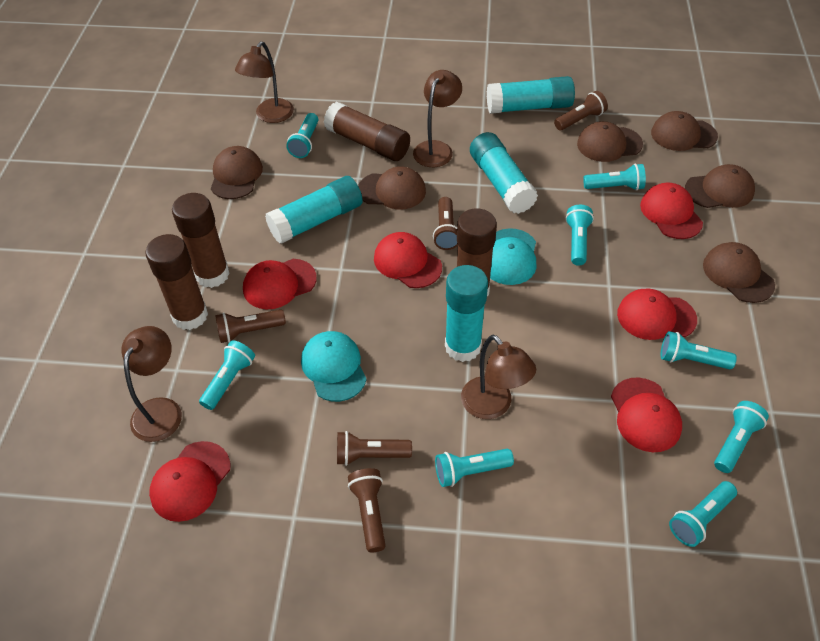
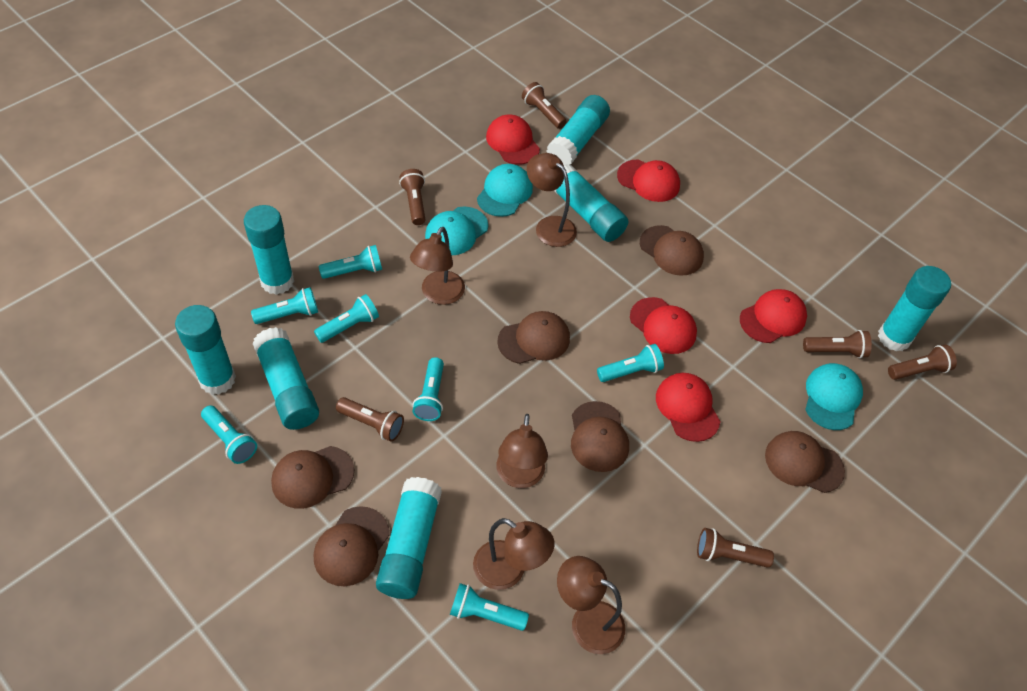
brown flashlight: [215,310,286,343] [337,431,412,466] [348,468,386,552] [433,197,458,250] [554,91,608,130] = 5 -> [336,397,404,442] [399,169,426,225] [522,82,567,129] [697,528,774,568] [803,330,872,358] [888,344,957,380] = 6
brown glue stick: [145,234,208,330] [172,193,230,288] [324,102,410,161] [457,208,497,296] = 4 -> none = 0
brown lamp: [121,326,182,442] [235,42,294,123] [413,70,462,167] [461,335,536,419] = 4 -> [410,227,465,305] [473,518,554,590] [496,414,548,488] [527,153,577,247] [557,556,625,654] = 5
red cap: [149,441,230,522] [243,259,317,309] [374,232,442,288] [611,377,682,452] [617,288,697,340] [640,183,703,239] = 6 -> [486,114,540,165] [617,160,680,202] [630,297,697,354] [656,373,721,442] [740,289,807,343] = 5
turquoise cap: [301,331,367,402] [490,228,536,285] = 2 -> [425,207,488,255] [477,164,533,217] [805,363,863,430] = 3
turquoise flashlight: [199,340,255,410] [286,113,318,158] [435,449,514,487] [565,205,594,266] [583,164,646,191] [661,331,737,369] [669,481,737,547] [714,401,769,473] = 8 -> [201,405,257,464] [251,287,318,324] [314,294,379,343] [319,245,382,279] [413,357,444,421] [450,583,529,631] [597,344,664,382] = 7
turquoise glue stick: [265,176,363,244] [445,265,488,362] [470,132,538,214] [487,76,575,114] = 4 -> [175,305,236,395] [244,205,294,295] [252,327,319,430] [376,477,442,599] [546,95,610,165] [554,164,628,242] [878,266,951,351] = 7

